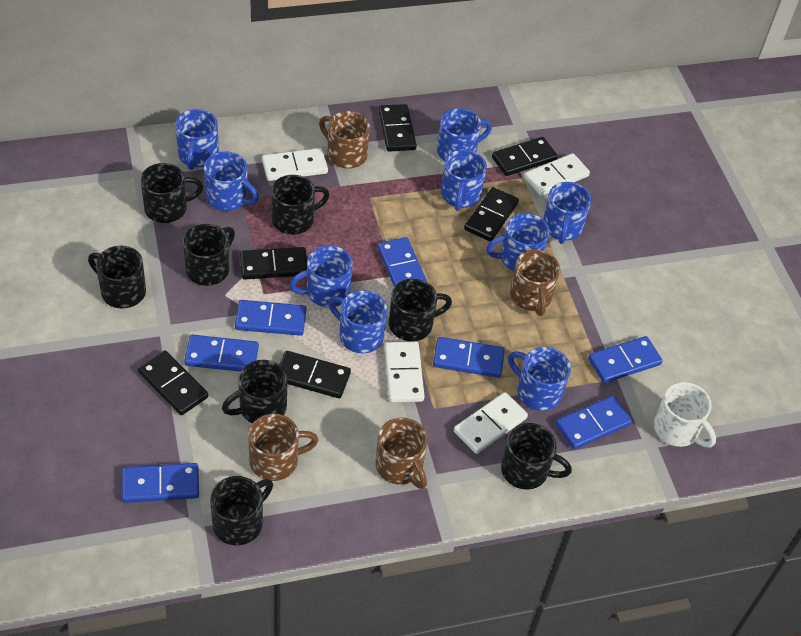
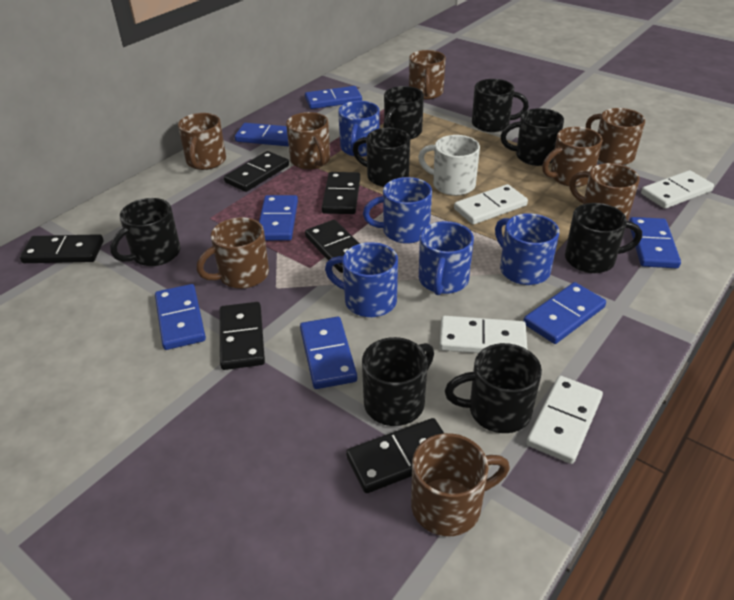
blue mug: [175,109,219,170] [204,152,259,211] [289,245,353,307] [328,290,387,354] [437,108,492,161] [441,150,487,211] [486,213,550,271] [508,347,571,411] [543,182,591,244] = 9 -> [325,242,398,317] [338,101,380,157] [363,177,432,244] [419,221,474,295] [495,213,559,285] = 5
brown mug: [248,414,318,481] [319,111,370,169] [376,418,428,489] [510,250,560,316] = 4 -> [178,113,226,170] [196,217,269,289] [286,112,330,170] [409,50,446,100] [411,433,510,536] [542,127,603,187] [569,163,640,221] [586,108,645,165] = 8

